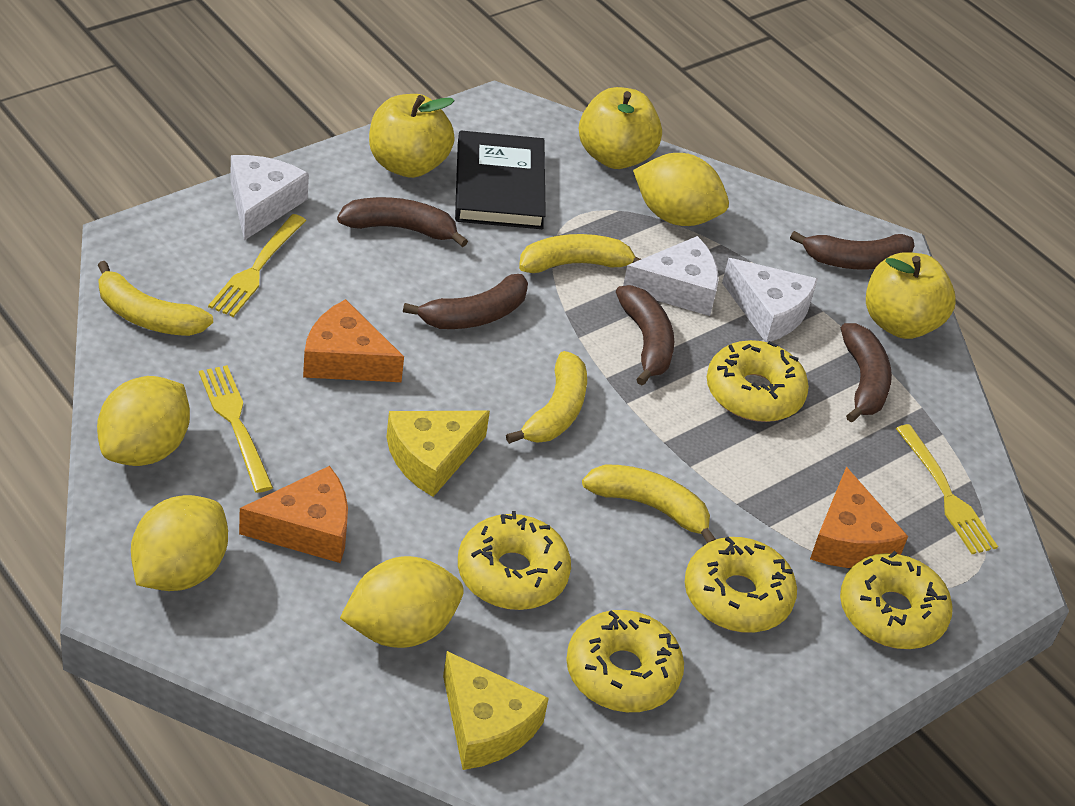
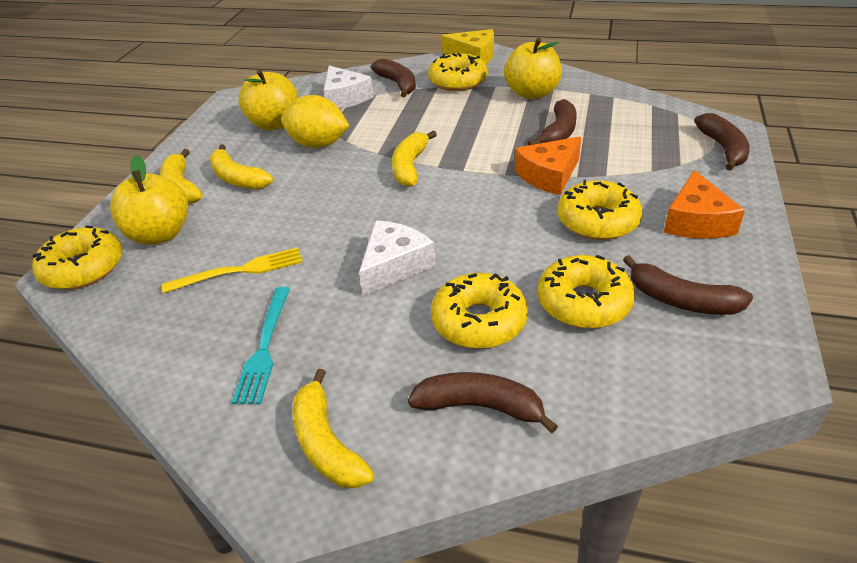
black book: [455,131,546,229] = 1 -> none = 0
orange cheese: [239,466,348,563] [303,299,404,382] [810,467,908,568] = 3 -> [515,136,581,195] [664,170,745,239] = 2
turquoise fork: none = 0 -> [232,287,290,404] = 1
white cheese: [230,155,309,240] [623,236,719,316] [722,258,818,342] = 3 -> [324,65,374,109] [359,220,436,296] = 2
yellow cheese: [386,411,490,497] [443,651,549,770] = 2 -> [442,29,494,64] = 1
yellow fork: [199,365,273,493] [208,214,306,317] [896,424,998,554] = 3 -> [162,247,302,293] = 1
yellow lemon: [97,376,190,466] [131,495,228,591] [340,556,464,648] [633,153,729,226] = 4 -> [281,95,350,148] = 1

